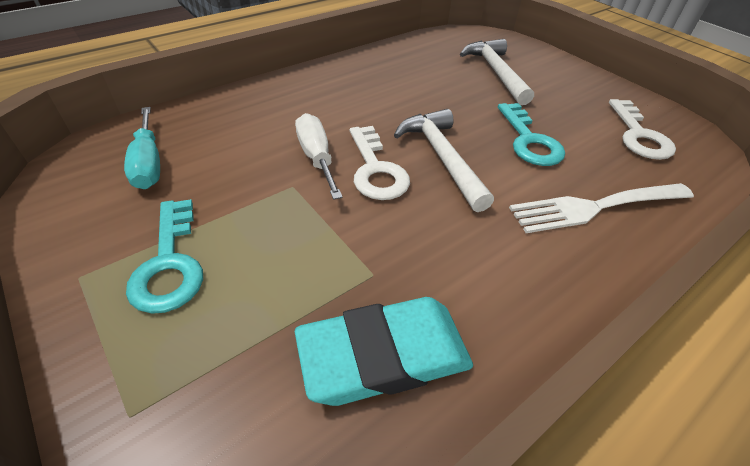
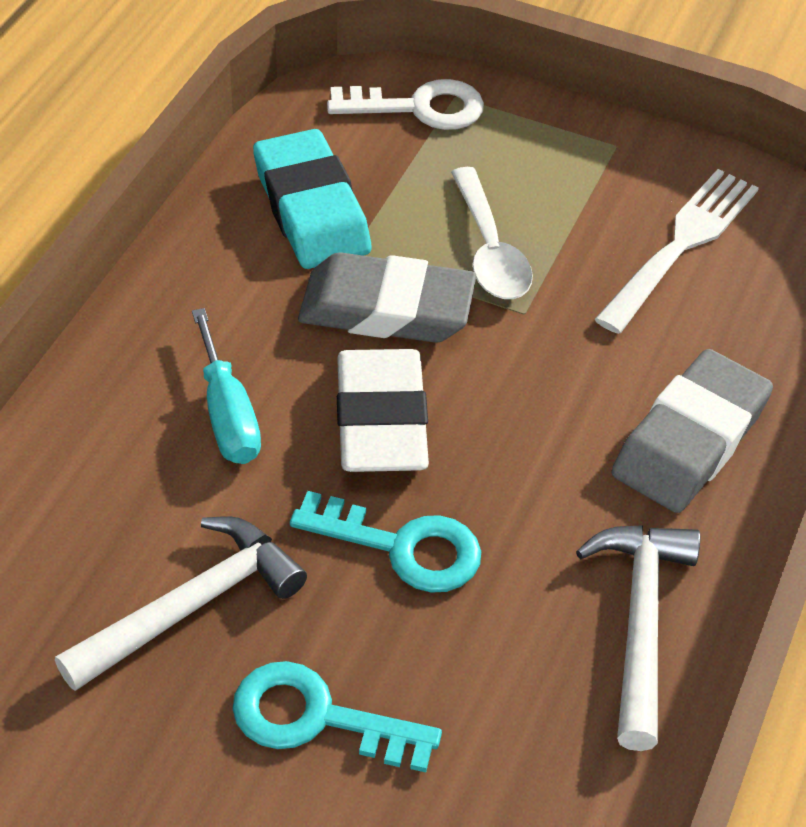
grey eraser: none = 0 -> [298,252,476,343] [611,349,773,513] = 2
white eraser: none = 0 -> [337,349,429,472] = 1
white key: [350,126,410,200] [609,99,676,160] = 2 -> [327,79,484,130] = 1
white screwdriver: [295,113,343,200] = 1 -> none = 0
white spoon: none = 0 -> [451,167,533,299] = 1

